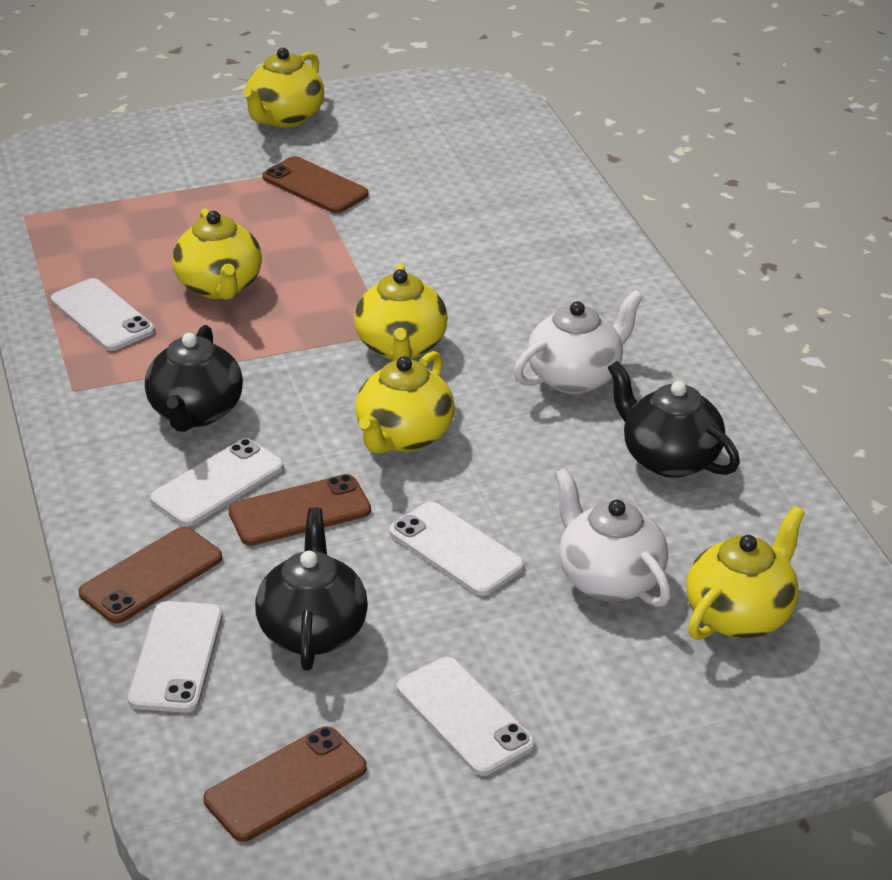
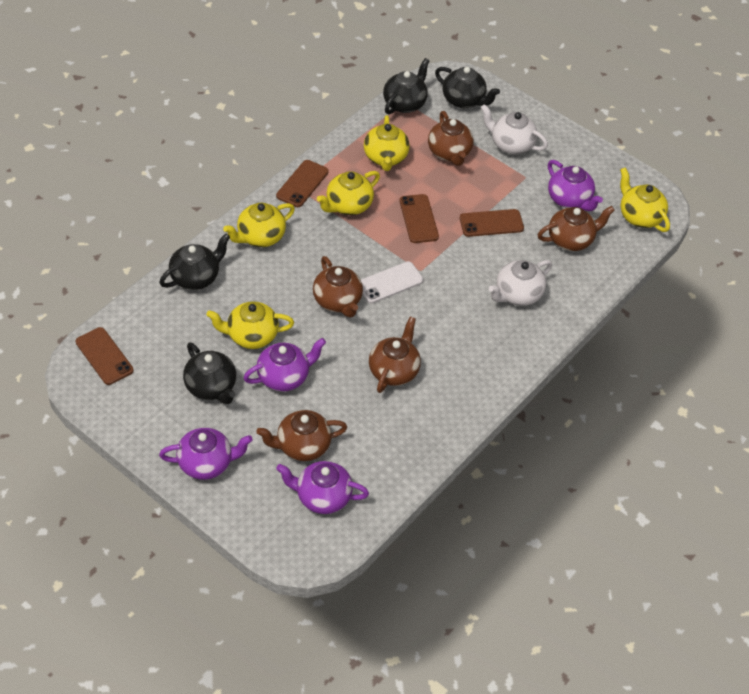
black teapot: [145,325,243,432] [255,507,368,671] [607,361,740,478] = 3 -> [160,234,230,290] [183,342,236,404] [383,58,430,114] [435,67,500,108] = 4
brown teapot: none = 0 -> [256,410,347,461] [313,256,363,318] [369,316,421,393] [428,111,474,166] [538,206,615,251] = 5
purple teapot: none = 0 -> [159,428,253,480] [243,338,326,392] [276,461,369,514] [548,160,603,211] = 4
white phone: [51,278,155,351] [128,601,223,713] [150,438,284,526] [389,502,524,596] [397,657,535,776] = 5 -> [361,261,423,304] = 1

